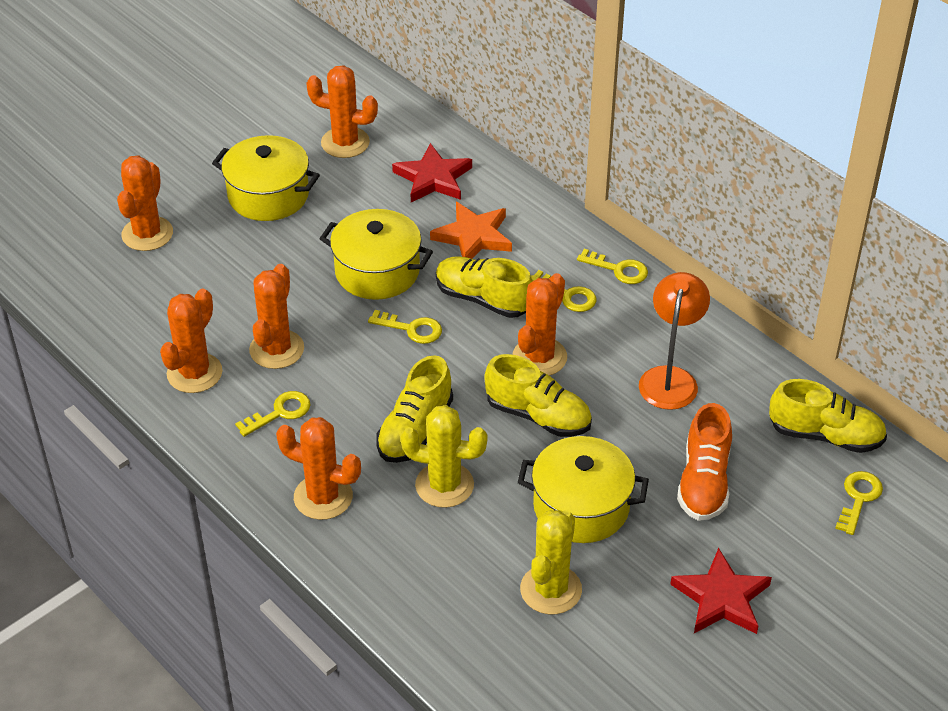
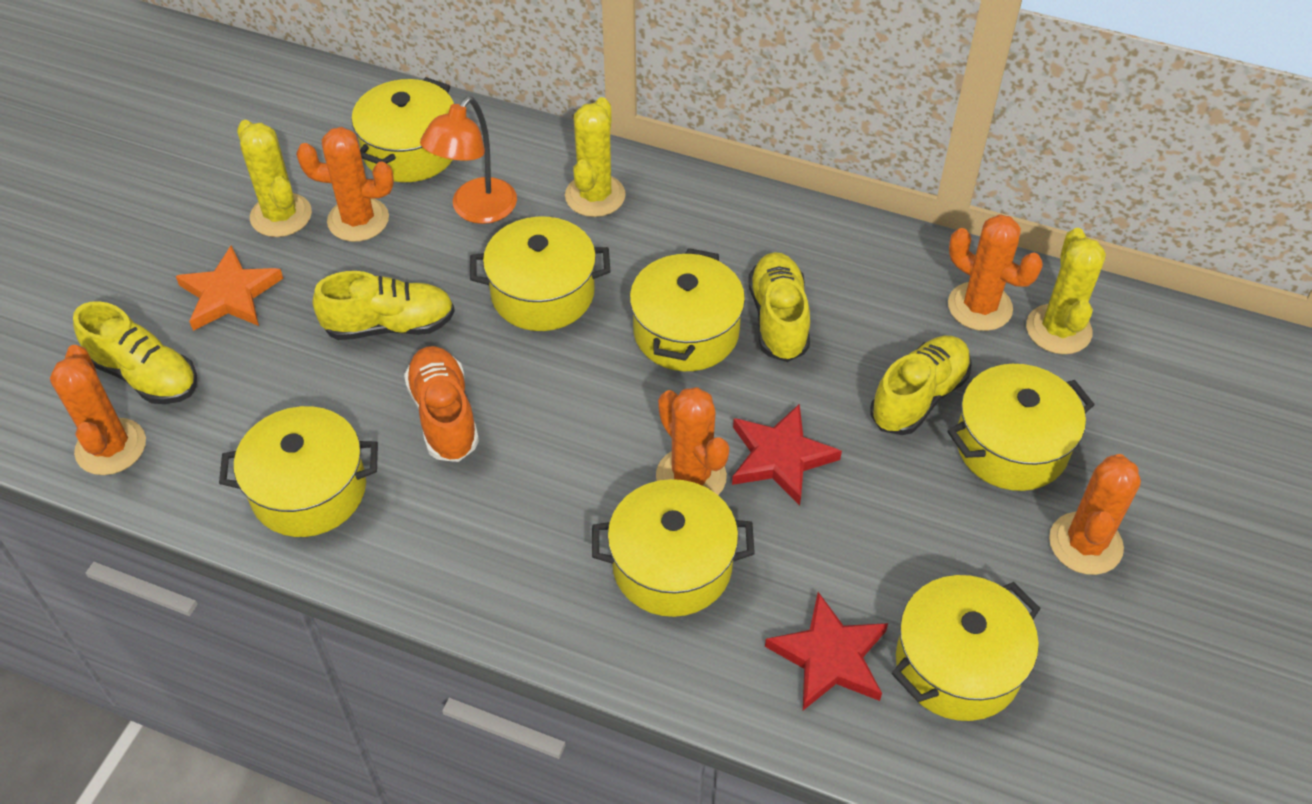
orange cactus: [117,155,173,251] [160,288,223,393] [249,264,304,369] [276,417,361,520] [306,65,378,158] [513,273,567,376] = 6 -> [50,345,146,475] [296,127,394,242] [656,387,729,495] [948,214,1043,331] [1049,454,1141,575] = 5
yellow cactus: [401,405,487,508] [520,510,582,614] = 2 -> [237,120,312,237] [565,97,626,217] [1026,228,1106,354] = 3
yellow key: [235,391,310,437] [368,310,442,344] [531,270,597,312] [577,249,648,284] [835,471,883,535] = 5 -> none = 0
yellow pot: [212,135,320,221] [320,209,433,300] [518,436,649,543] = 3 -> [219,406,378,537] [352,77,454,182] [470,217,611,331] [592,479,755,617] [630,248,745,371] [892,575,1041,721] [948,364,1095,491] = 7

